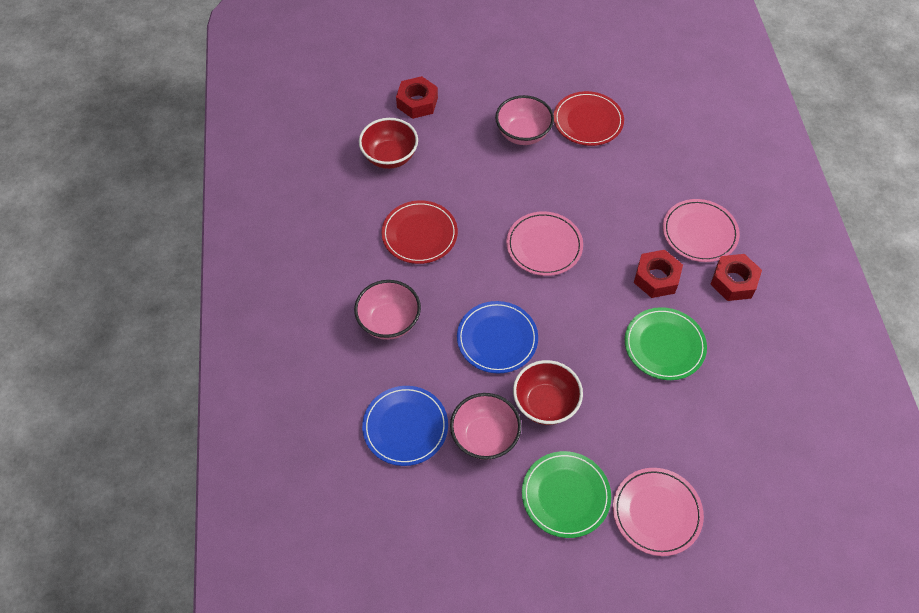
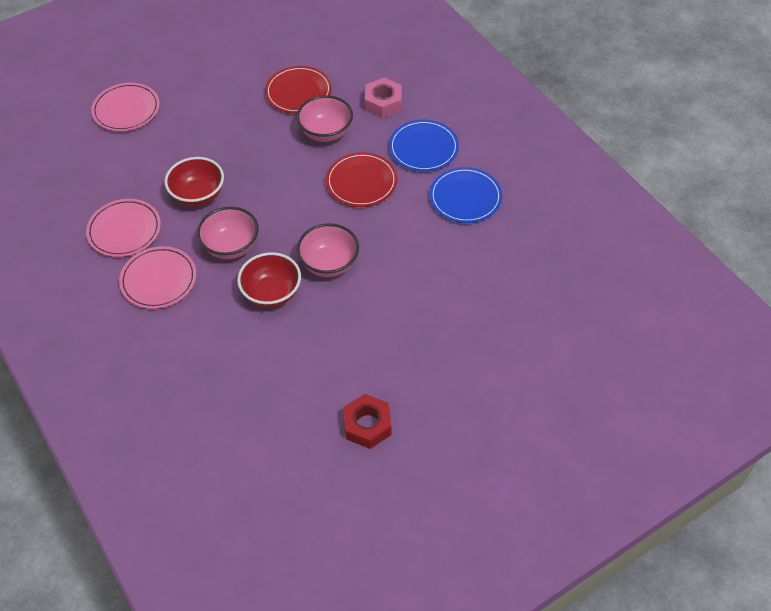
green plate: [522,451,611,538] [625,307,707,380] = 2 -> none = 0
pink nut: none = 0 -> [365,78,402,118] = 1
red nut: [396,76,438,119] [634,250,683,298] [710,254,762,301] = 3 -> [343,394,391,449] = 1

